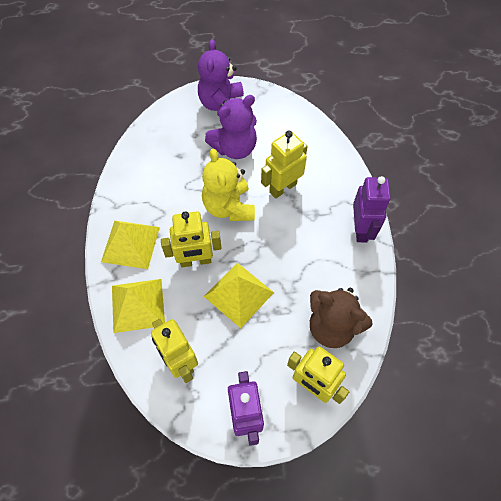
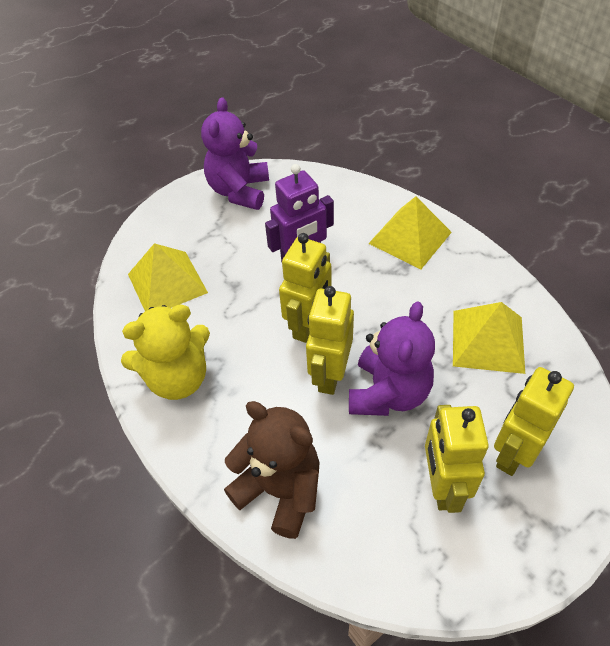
purple robot: [228,371,264,446] [353,176,391,243] = 2 -> [265,164,334,262] = 1

